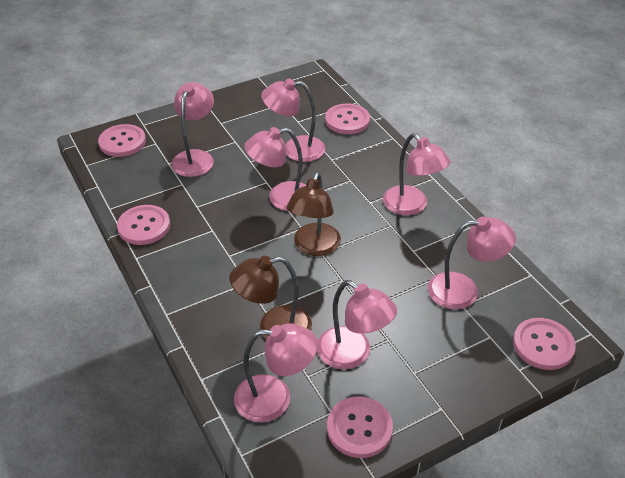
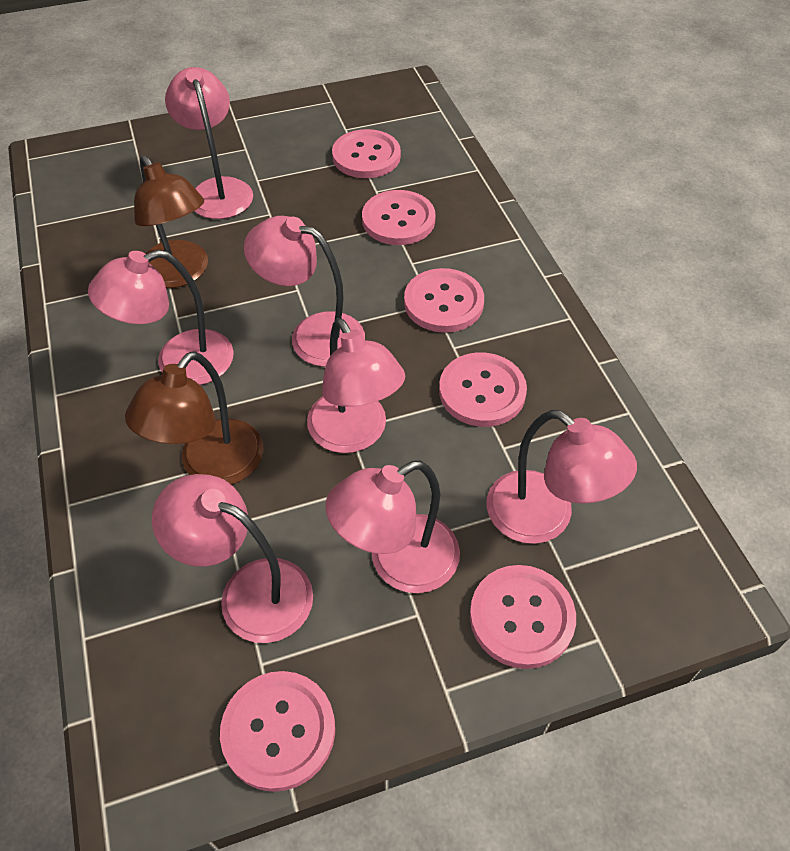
pink button: [98,124,146,157] [117,205,170,245] [325,104,370,134] [327,397,393,458] [513,318,576,370] = 5 -> [220,671,335,792] [332,129,401,178] [362,190,436,245] [404,268,484,333] [439,353,527,427] [470,565,576,669] = 6

